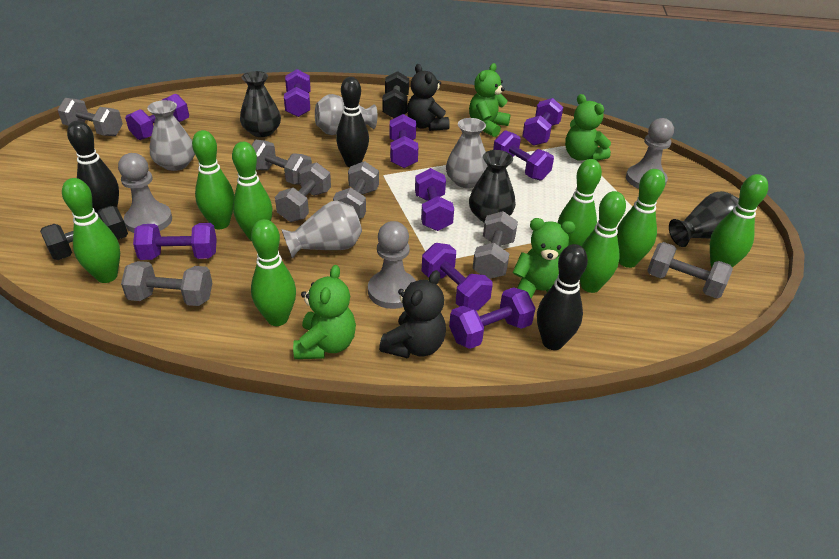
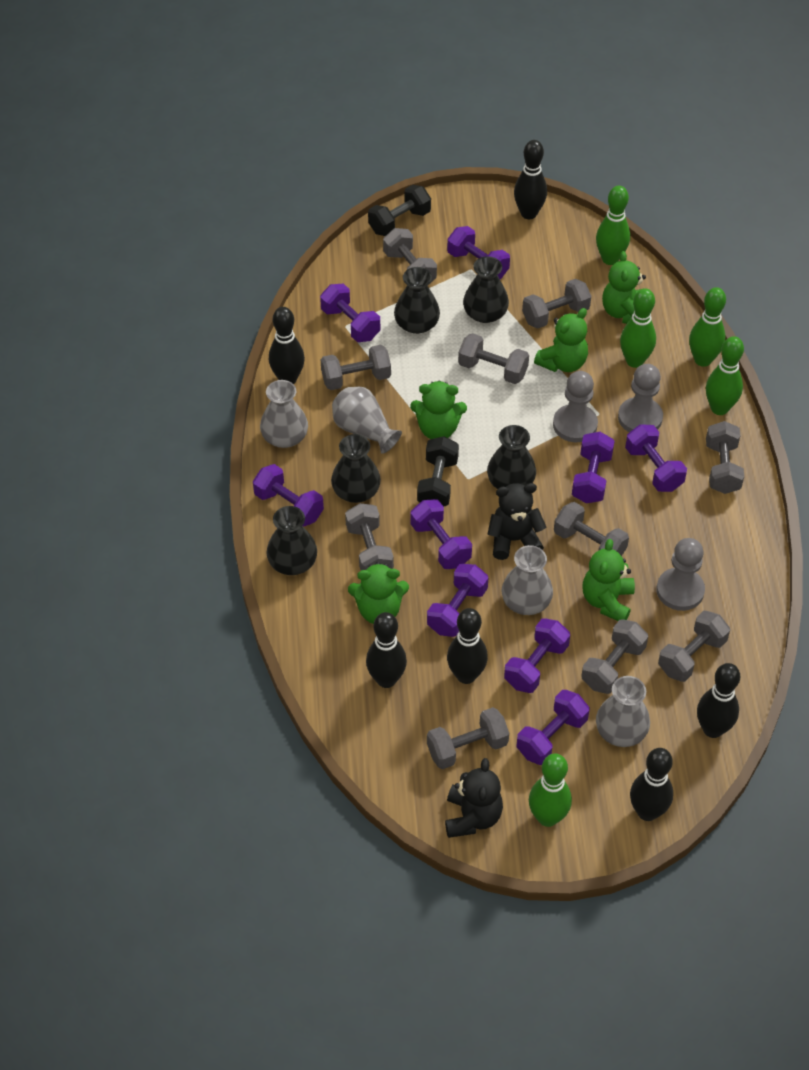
black bowling pin: [67,120,119,217] [336,77,369,167] [537,244,588,350] = 3 -> [269,307,305,384] [366,612,407,688] [447,608,488,684] [514,140,547,219] [630,748,673,821] [697,663,740,738] = 6
black vase: [240,71,281,137] [469,150,516,222] [669,191,739,247] = 3 -> [266,506,317,575] [331,434,381,503] [394,267,440,334] [463,256,509,323] [487,425,536,489] = 5
green bowling pin: [62,178,120,283] [192,130,234,229] [232,142,272,241] [251,219,296,326] [558,159,602,246] [580,191,626,293] [617,169,665,268] [710,174,768,268] = 8 -> [529,753,572,827] [596,186,630,265] [620,288,656,368] [689,287,726,367] [706,336,744,415] = 5
green teddy bear: [293,265,356,359] [469,63,510,137] [513,218,575,299] [565,94,611,161] = 4 -> [348,562,409,624] [410,381,467,439] [534,308,588,372] [582,539,635,621] [602,251,646,324] = 5
grey dumbbell: [58,98,123,136] [121,261,212,306] [251,140,312,185] [275,162,331,222] [333,161,379,219] [472,211,518,279] [647,242,733,299] = 7 -> [321,345,391,390] [345,503,394,570] [383,228,437,286] [427,707,509,769] [458,333,529,384] [522,279,591,329] [554,502,629,556] [581,619,648,694] [658,611,730,682] [706,421,744,494] = 10

